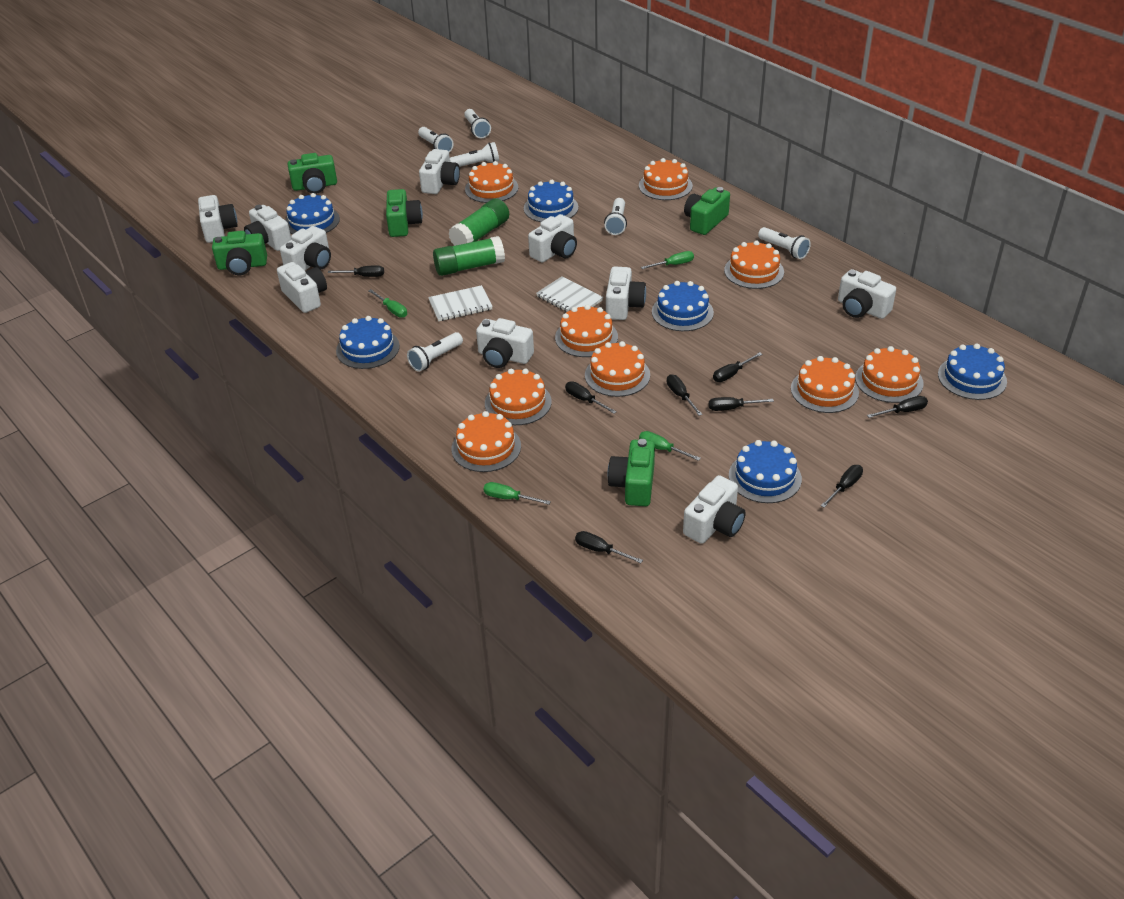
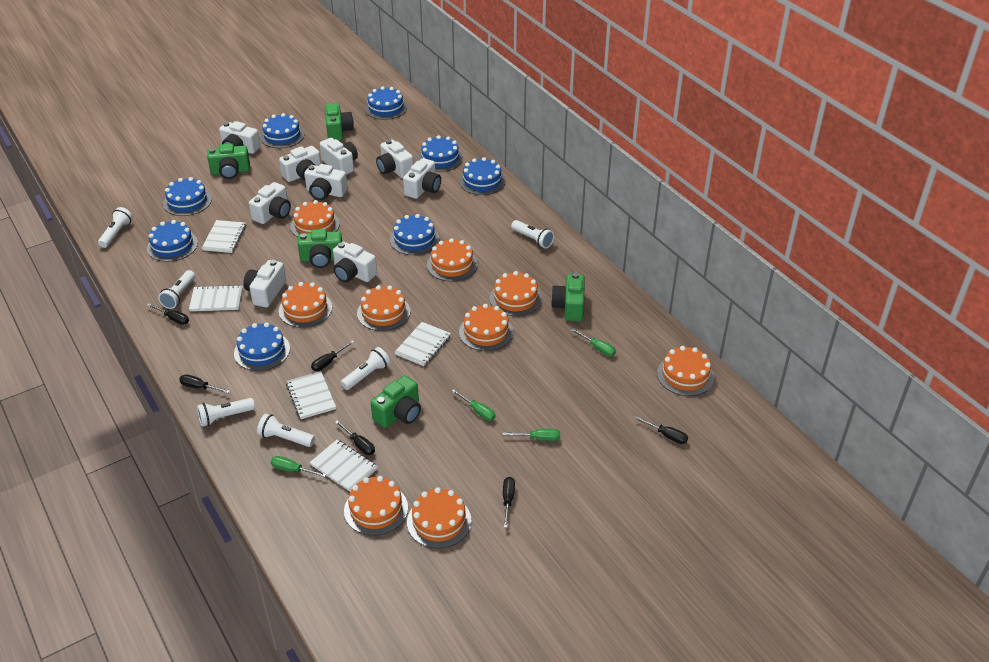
black screwdriver: [328,265,384,277] [565,381,617,414] [575,531,643,563] [667,374,703,416] [709,397,774,411] [713,352,763,382] [821,465,863,508] [867,396,928,418] = 8 -> [147,303,189,325] [179,374,230,393] [311,340,354,371] [335,420,375,455] [503,477,515,528] [634,416,688,444] = 6
blue cake: [285,193,340,234] [336,316,400,369] [524,180,578,222] [652,281,714,331] [729,440,802,503] [938,344,1007,400] = 6 -> [147,220,198,262] [163,177,212,216] [234,322,290,371] [260,113,304,148] [365,86,407,120] [390,214,439,255] [418,135,463,172] [459,157,505,195] = 8
green glue stick: [433,236,505,276] [448,198,509,246] = 2 -> none = 0
white camera: [198,195,238,243] [244,205,291,251] [277,262,327,313] [280,226,331,271] [419,149,460,194] [476,318,534,368] [528,214,577,262] [606,266,646,320] [683,475,746,544] [838,269,896,319] = 10 -> [219,121,261,154] [243,260,286,308] [249,182,291,224] [279,146,321,182] [304,164,348,200] [320,138,358,175] [333,242,377,282] [376,139,413,178] [403,158,441,199] = 9
white notebook: [428,285,493,321] [536,276,603,312] = 2 -> [189,285,243,311] [202,220,246,253] [286,371,336,419] [310,440,378,492] [394,322,451,366] = 5

